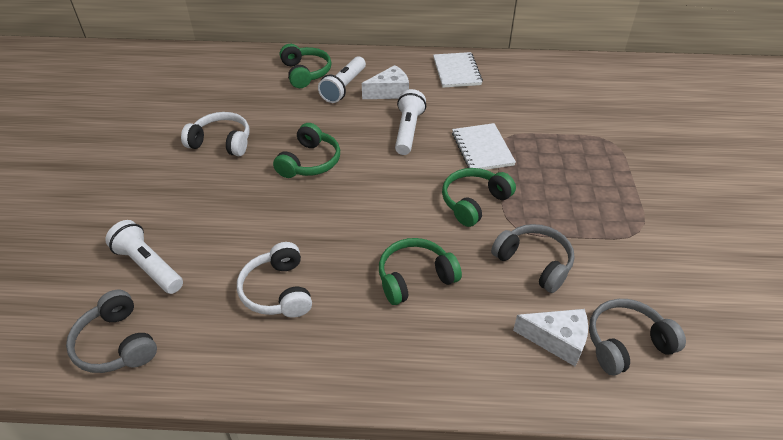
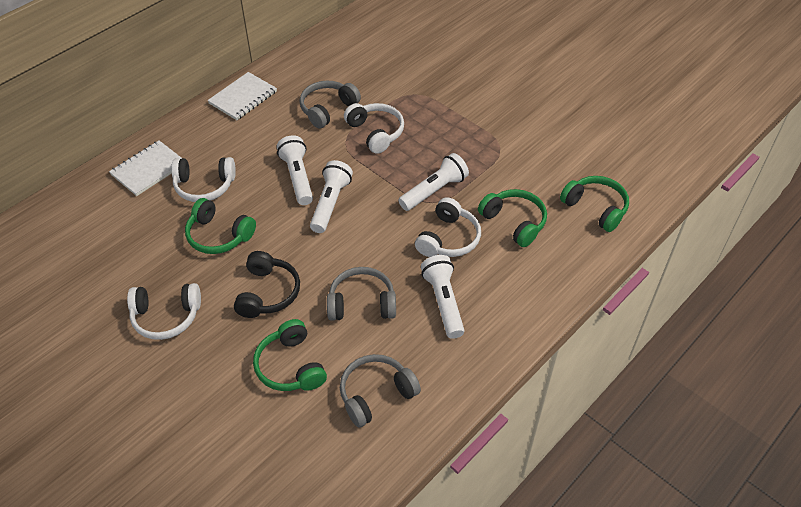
black headphones: none = 0 -> [234,251,300,318] = 1
white cheese: [362,65,409,99] [513,309,588,366] = 2 -> none = 0
white flashlight: [105,220,183,294] [318,56,366,103] [395,89,426,155] = 3 -> [277,135,313,205] [310,160,353,233] [399,153,469,211] [421,255,464,339] = 4
white headphones: [181,112,249,156] [237,242,312,318] = 2 -> [127,283,201,340] [171,157,236,202] [344,103,404,154] [415,197,481,257] = 4

